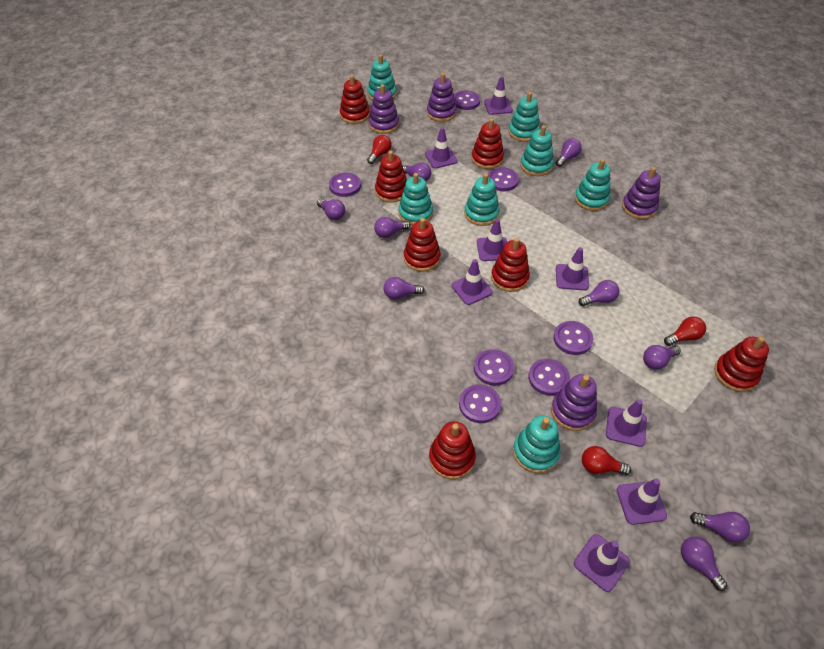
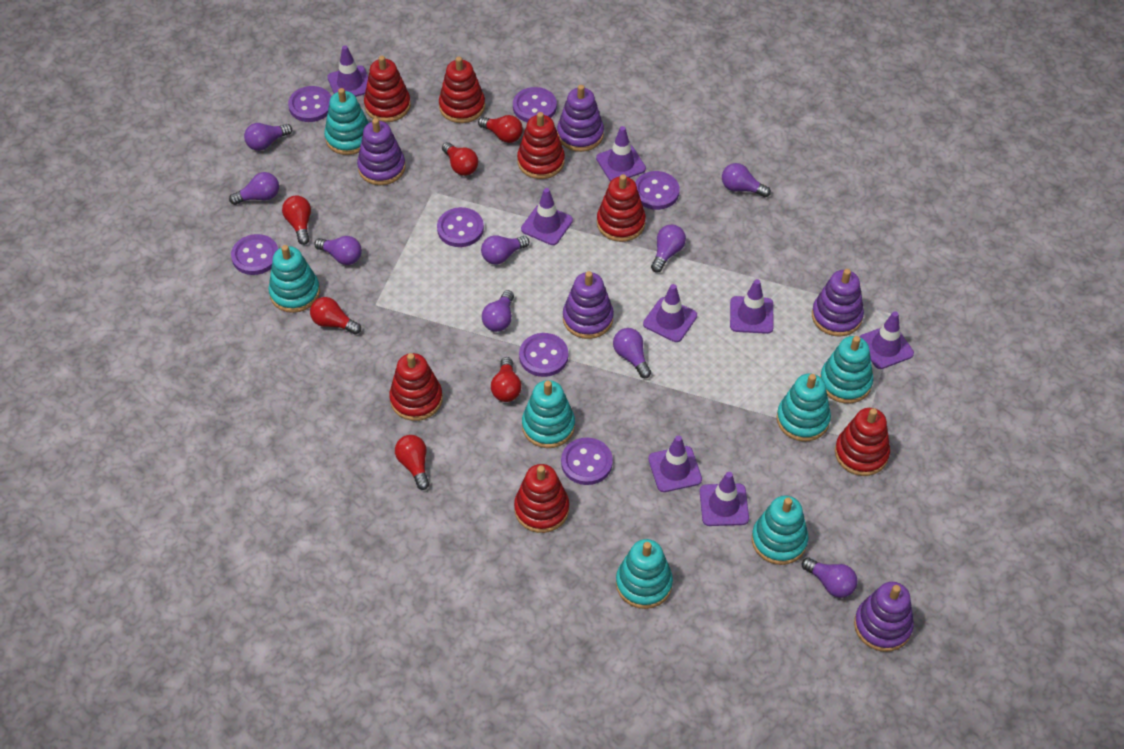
purple stacking toy: [369,84,399,134] [427,73,457,122] [551,374,597,431] [622,167,661,219] = 4 -> [357,118,406,185] [557,85,604,152] [563,271,614,339] [812,269,864,337] [854,582,914,652] = 5
red light bulb: [367,135,392,164] [582,446,631,475] [664,316,706,346] = 3 -> [282,196,311,245] [310,297,361,335] [395,435,429,490] [442,142,478,176] [478,115,523,143] [491,357,522,402] = 6

